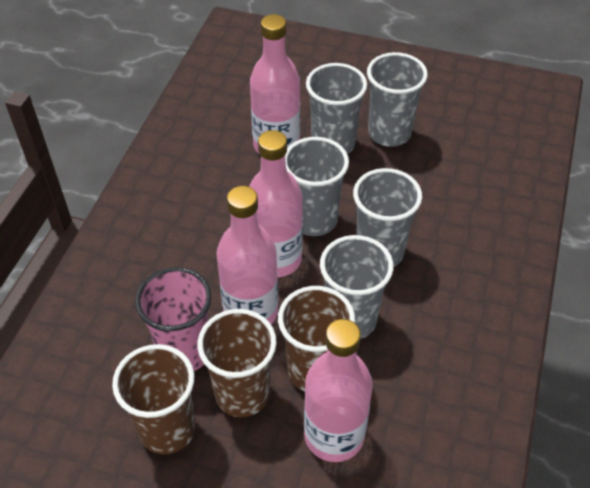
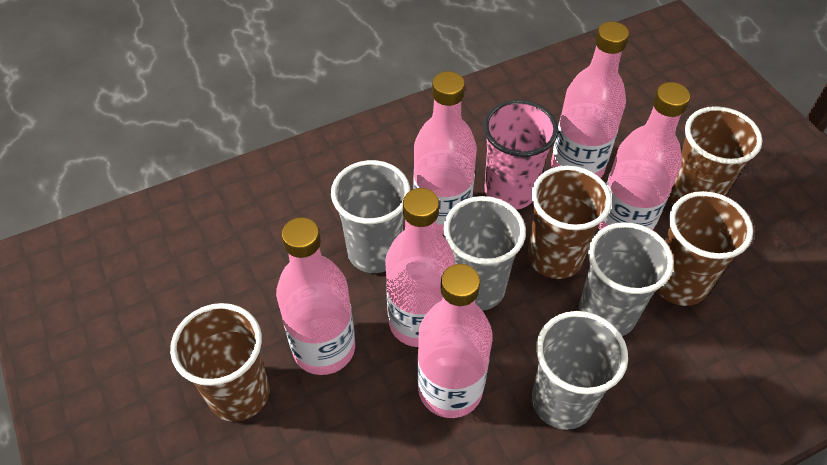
brown cup: [112,344,195,454] [197,309,277,417] [278,286,355,391] = 3 -> [170,303,270,422] [528,166,612,279] [656,191,753,306] [668,106,762,205] = 4
grey cup: [285,137,349,236] [306,63,367,155] [320,235,394,339] [353,168,422,267] [367,52,428,147] = 5 -> [331,160,410,273] [444,196,526,311] [532,311,628,430] [579,222,674,336] = 4
pink bottle: [216,186,278,324] [249,130,303,278] [250,14,300,153] [304,319,373,462] = 4 -> [276,217,355,375] [385,188,455,347] [413,71,477,235] [417,264,492,418] [551,22,629,178] [598,82,690,230] = 6

